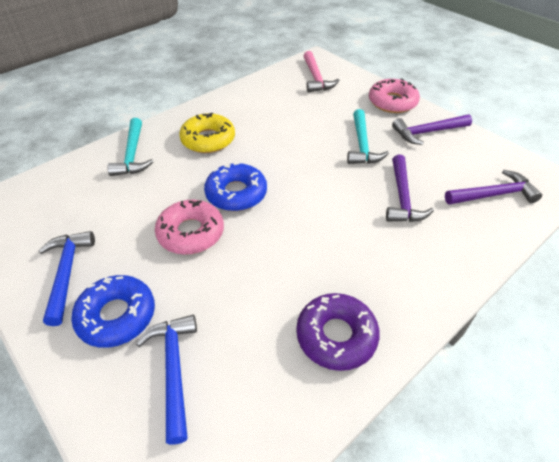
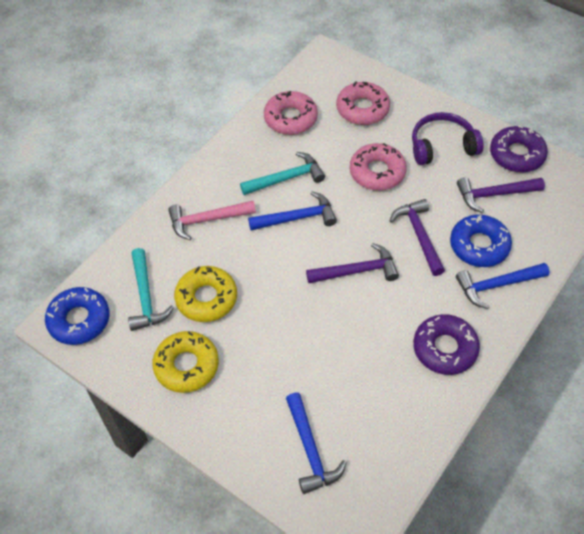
blue hammer: [39,231,95,326] [136,315,197,444] = 2 -> [248,191,337,231] [286,393,347,494] [456,263,549,309] = 3
pink donut: [155,200,224,255] [369,78,420,113] = 2 -> [264,91,318,135] [336,81,390,125] [350,143,407,191] = 3
purple donut: [296,293,380,371] = 1 -> [413,314,480,375] [490,125,548,173] = 2
purple headphones: none = 0 -> [412,112,484,165] = 1
yellow donut: [179,113,235,153] = 1 -> [152,331,219,393] [174,266,237,322] = 2

